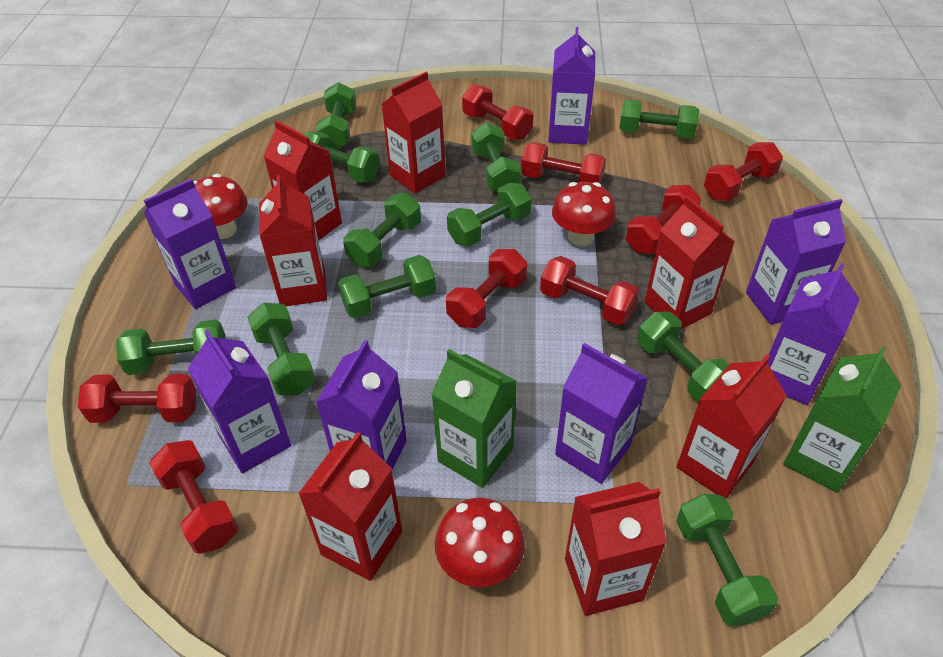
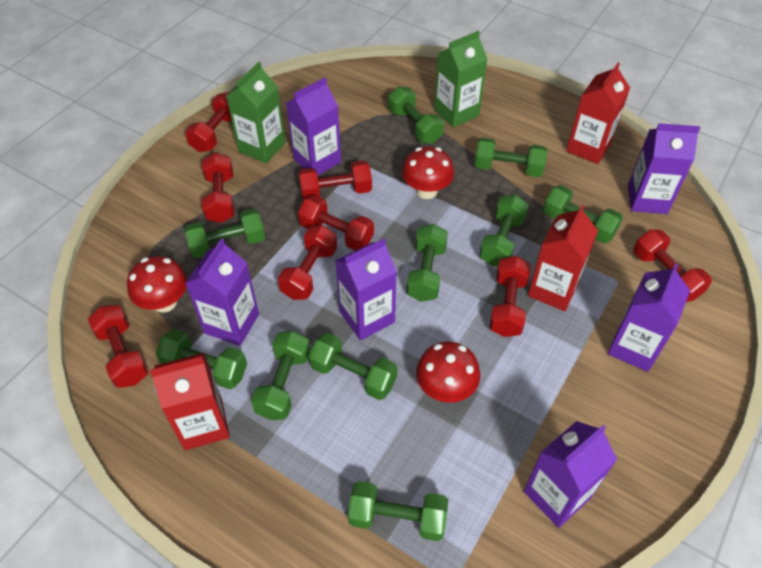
green dumbbell: [116,320,226,375] [247,303,316,395] [304,131,380,183] [316,82,356,150] [338,255,436,318] [343,193,421,267] [447,183,531,247] [471,122,521,192] [619,99,699,139] [637,312,729,402] [676,494,778,626] = 11 -> [156,329,247,389] [184,209,265,258] [251,331,310,420] [309,333,397,400] [348,481,448,541] [388,86,444,143] [406,224,448,302] [474,137,547,177] [479,195,529,266] [543,185,623,243] = 10
purple carton: [144,179,236,309] [188,330,291,473] [316,340,407,469] [548,27,595,145] [555,343,648,484] [746,199,846,325] [767,263,860,405] = 7 -> [185,238,259,346] [286,77,341,176] [335,239,397,340] [524,421,617,528] [608,264,690,372] [628,123,700,214] = 6
red carton: [259,175,327,306] [264,120,342,241] [298,432,402,581] [382,72,446,194] [565,482,667,616] [645,196,735,329] [676,354,787,499] = 7 -> [150,353,230,450] [528,204,598,311] [566,63,630,164] = 3

